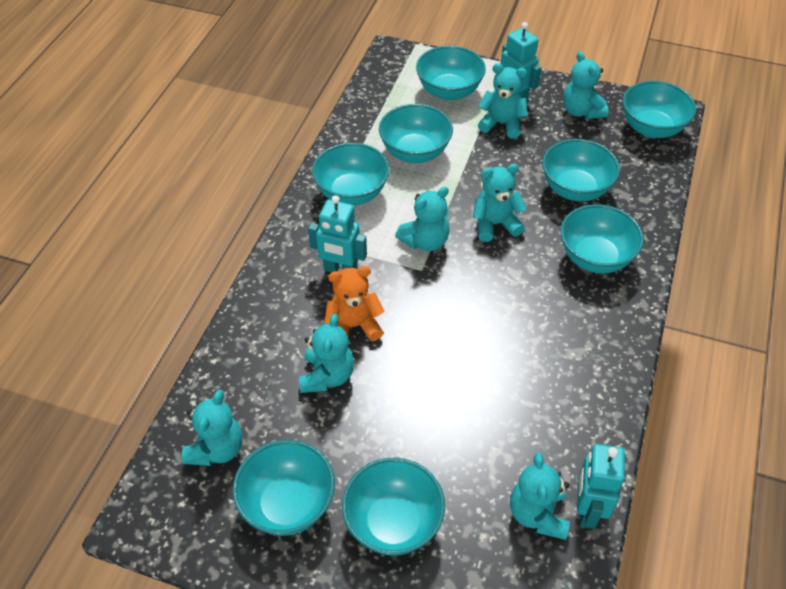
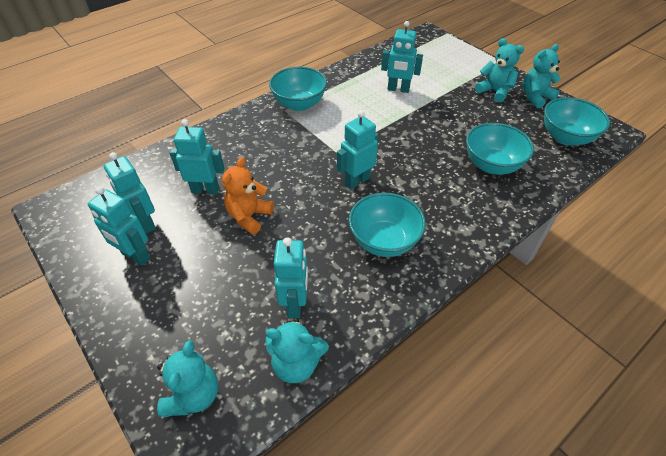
turquoise bowl: [233,440,335,536] [312,143,390,205] [342,458,445,556] [379,104,453,163] [416,46,486,101] [542,139,620,202] [560,204,644,273] [623,81,696,138] = 8 -> [269,67,327,111] [349,193,426,257] [466,123,534,175] [544,97,610,146] = 4
turquoise robot: [308,195,367,273] [501,22,542,103] [577,444,625,529] = 3 -> [88,186,150,266] [104,152,156,234] [170,119,225,194] [274,237,308,318] [337,110,378,189] [381,21,423,93] = 6
turquoise teddy bear: [181,390,242,466] [299,314,354,393] [395,187,450,251] [473,164,527,242] [478,63,527,139] [510,452,570,540] [563,51,608,119] = 7 -> [157,340,218,418] [265,318,329,383] [475,38,524,103] [523,44,561,108] = 4

